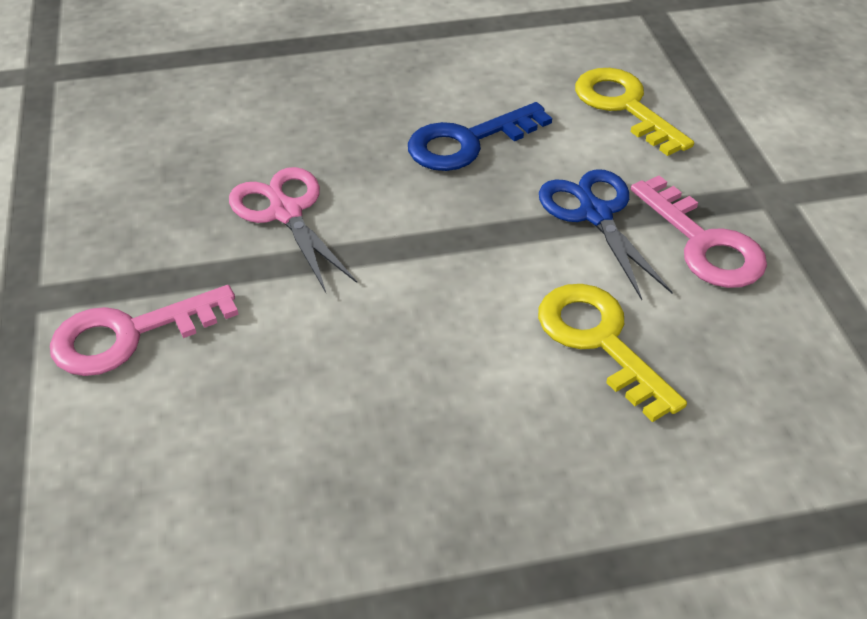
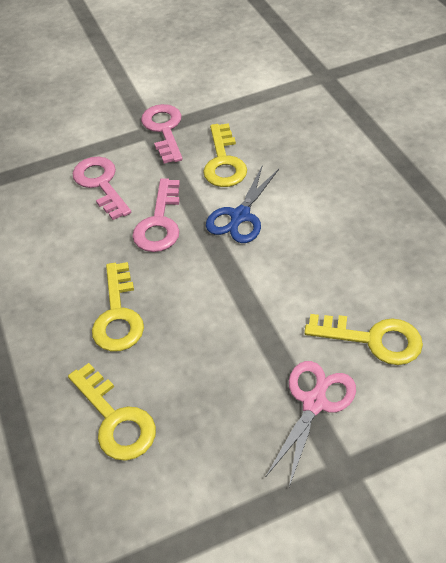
blue key: [408,102,552,171] = 1 -> none = 0
pink key: [50,285,239,376] [631,175,767,288] = 2 -> [73,157,131,220] [132,178,180,252] [141,104,183,163] = 3
yellow key: [538,284,687,422] [575,68,694,156] = 2 -> [68,363,156,461] [92,262,144,352] [203,123,247,187] [304,314,423,365] = 4

